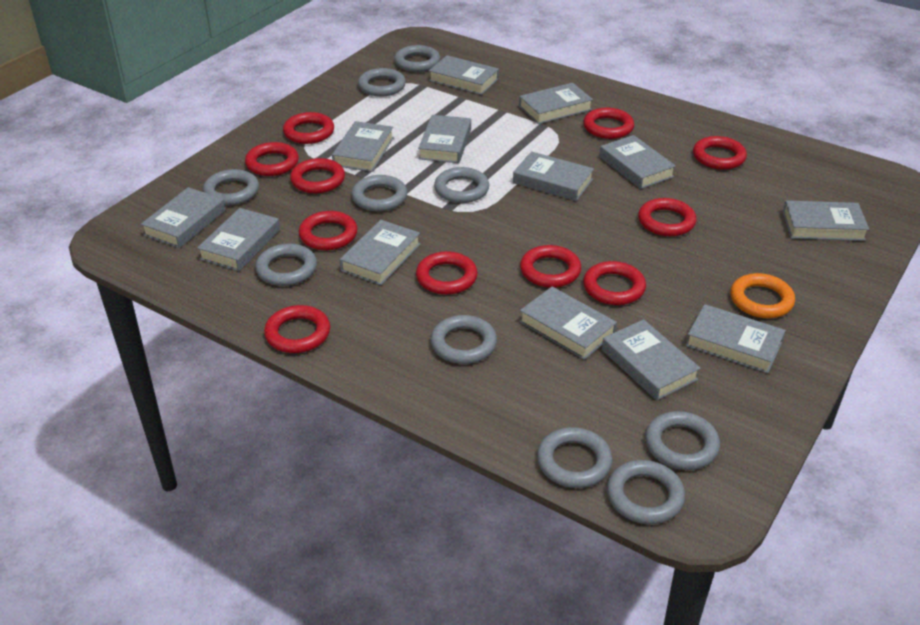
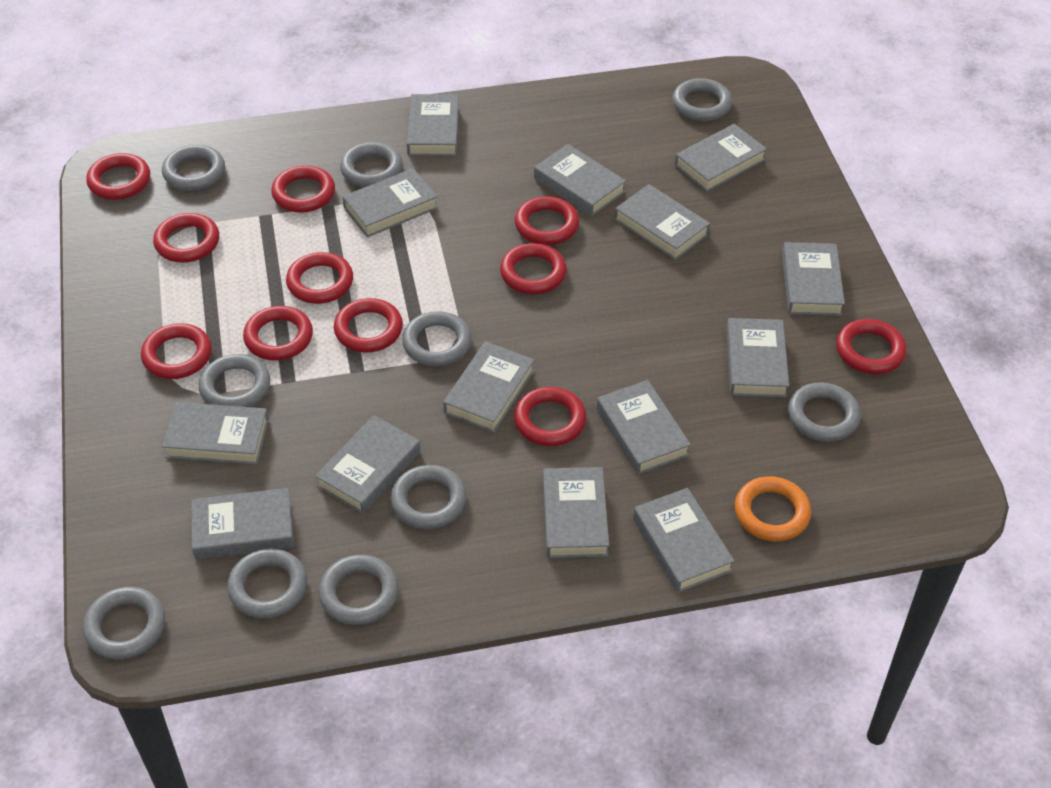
grey book: [141,187,225,248] [197,208,280,271] [332,121,394,172] [340,220,420,285] [418,115,471,163] [429,55,499,95] [513,151,594,201] [519,83,593,124] [519,287,617,360] [599,135,676,189] [602,319,700,400] [686,304,786,374] [783,200,869,241] = 13 -> [162,402,269,465] [191,488,294,559] [315,415,421,514] [342,168,438,238] [407,94,459,156] [443,341,534,433] [534,144,626,216] [543,467,609,558] [597,380,691,475] [614,184,710,260] [633,488,734,593] [675,124,767,192] [726,318,789,397] [782,242,845,316] = 14

